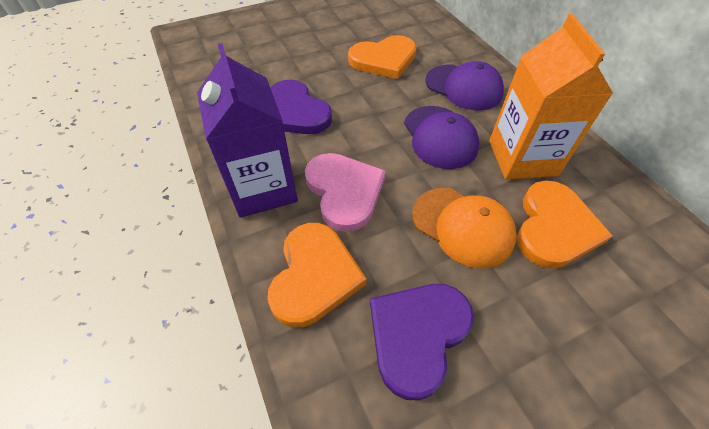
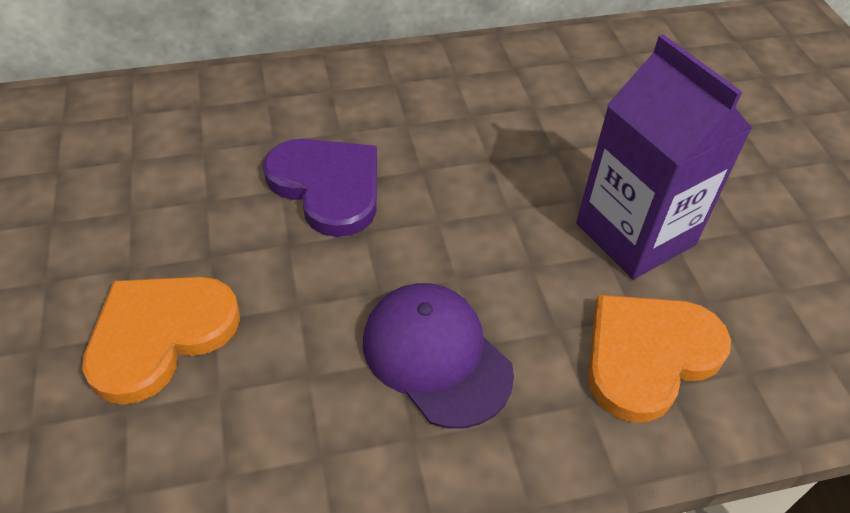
orange cap: [412,188,517,268] = 1 -> none = 0
orange carton: [489,14,613,180] = 1 -> none = 0
orange heart: [267,223,367,327] [348,35,417,79] [517,180,613,269] = 3 -> [82,277,240,405] [588,295,731,422] = 2
pink heart: [305,153,386,232] = 1 -> none = 0
purple cap: [404,106,479,169] [425,61,504,110] = 2 -> [363,283,514,429] = 1
purple heart: [270,80,332,134] [370,284,474,401] = 2 -> [264,139,377,237] = 1

